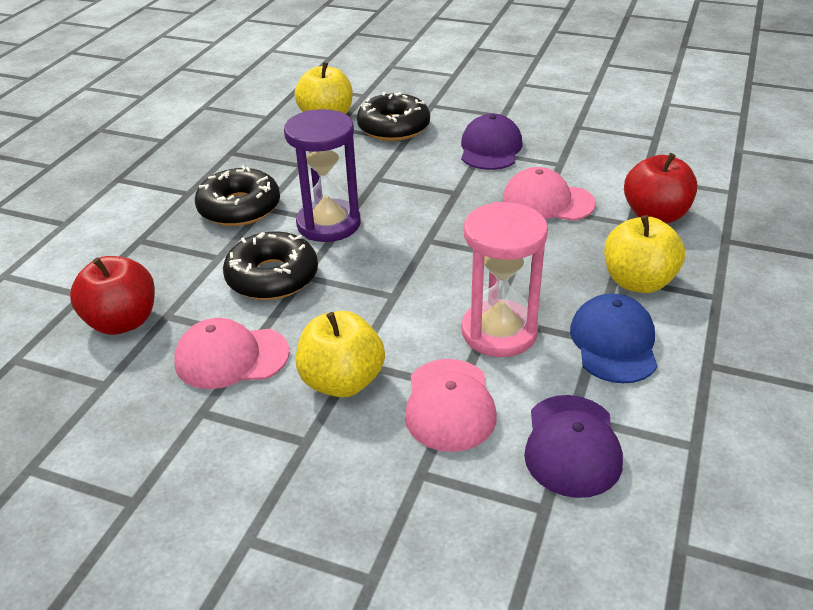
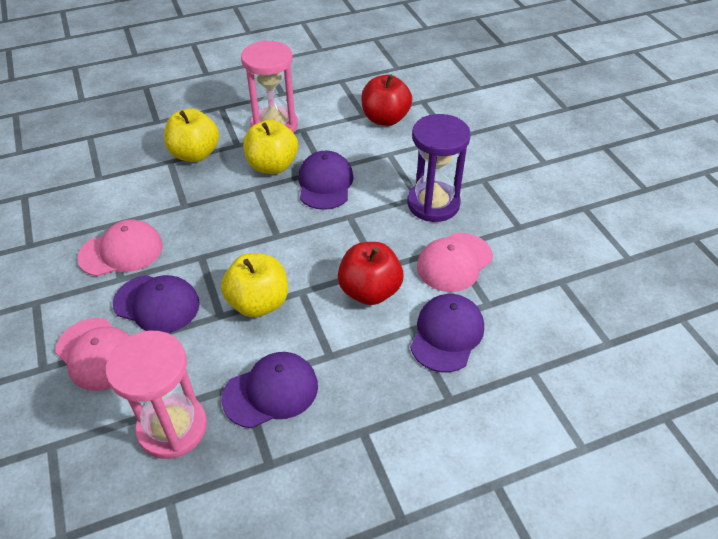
black donut: [195,165,280,226] [223,231,318,300] [357,92,430,141] = 3 -> none = 0
blue cap: [570,294,657,383] = 1 -> none = 0
pink hourglass: [462,202,548,357] = 1 -> [105,331,207,459] [241,40,298,133] = 2
purple cap: [461,114,523,170] [524,395,623,498] = 2 -> [113,275,200,333] [221,352,318,428] [298,151,353,210] [410,294,484,372] = 4

